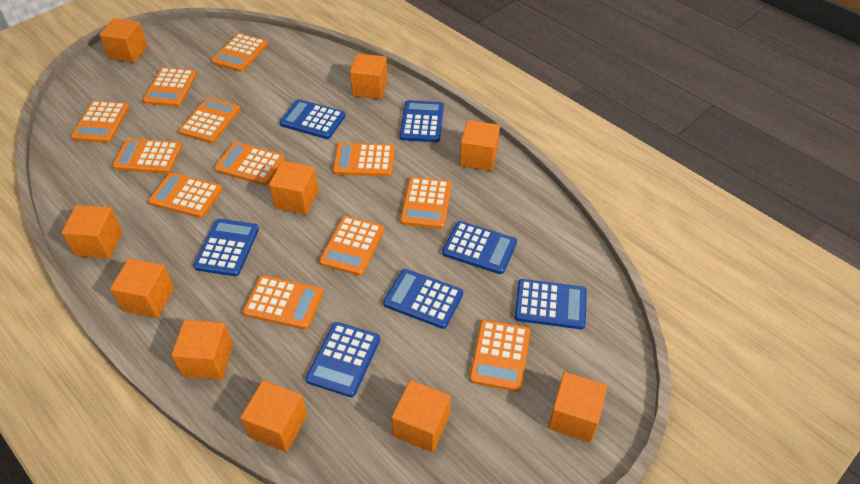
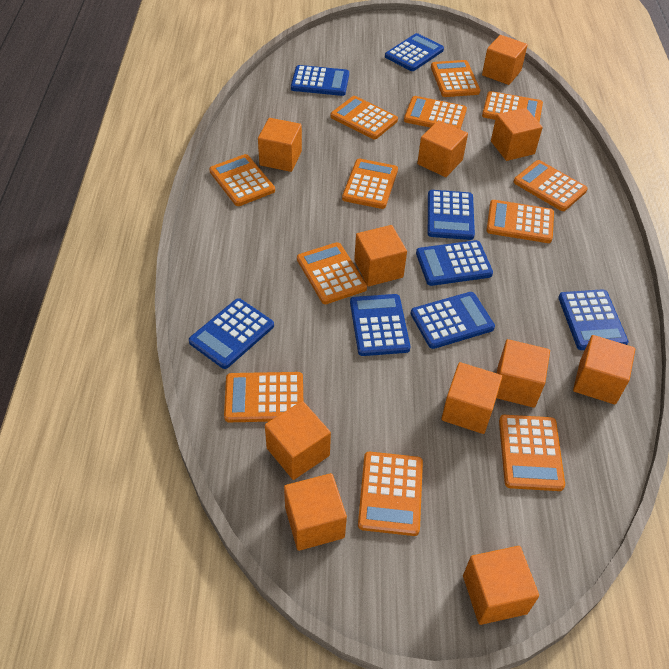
blue calculator: [193,219,259,276] [279,99,345,139] [306,322,380,397] [383,269,463,329] [399,100,444,142] [442,221,517,274] [515,279,587,329] = 7 -> [189,298,274,369] [291,65,349,96] [350,294,410,356] [385,33,444,71] [410,292,495,349] [416,240,493,286] [428,190,475,240] [558,289,628,350] = 8
orange cube: [61,205,123,258] [99,18,148,63] [110,258,174,318] [171,320,233,380] [240,380,307,452] [269,161,319,215] [350,53,388,99] [392,380,451,452] [460,120,500,171] [548,372,607,442] = 10 -> [258,118,302,172] [265,401,331,480] [284,473,347,551] [354,225,407,286] [417,120,468,177] [441,362,502,434] [463,546,539,625] [482,35,528,85] [491,108,543,161] [496,339,550,408] [573,335,635,404] = 11

